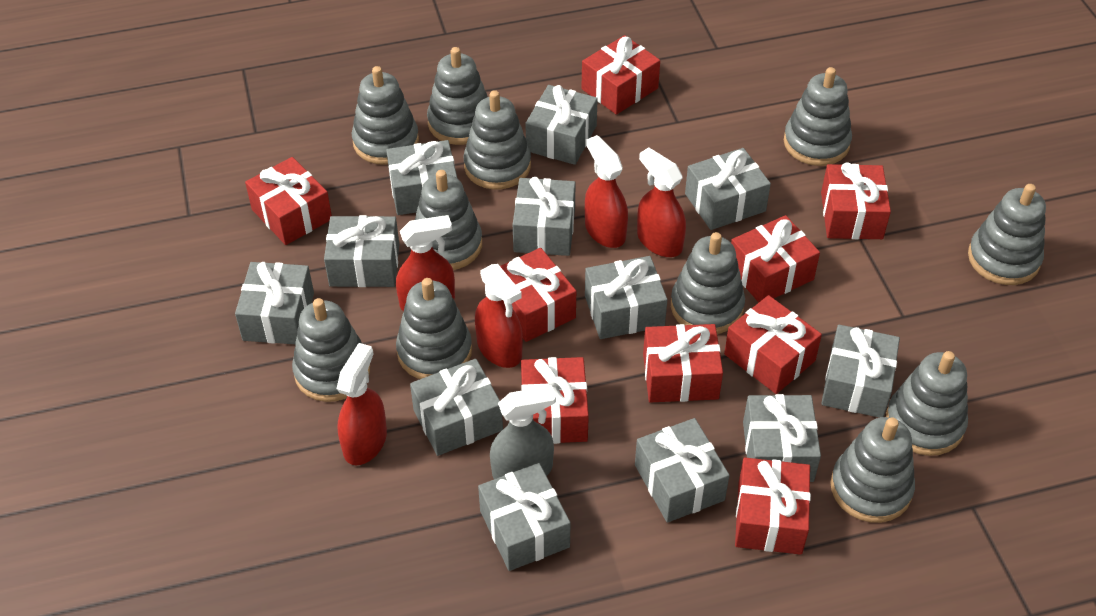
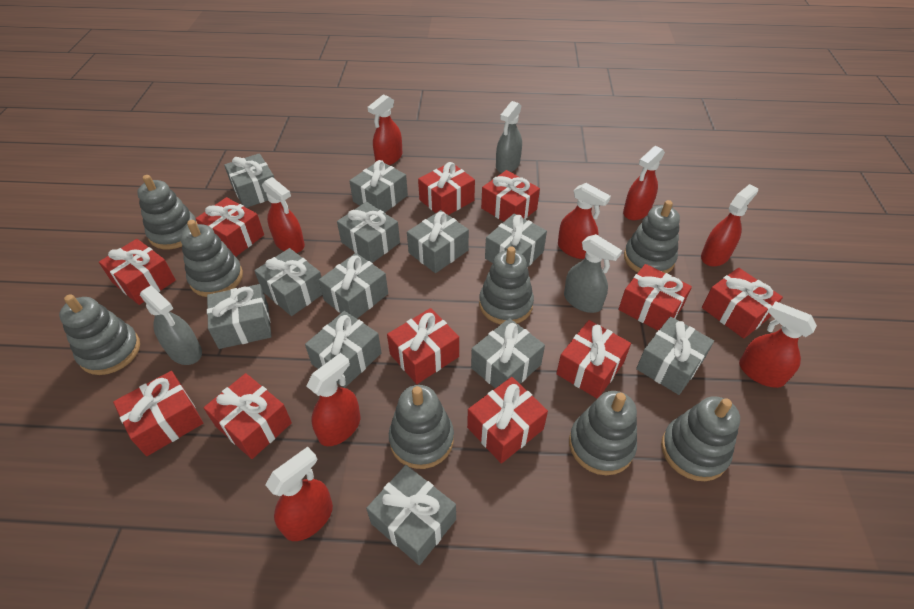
grey spray bottle: [490,385,556,479] = 1 -> [140,285,202,365] [496,101,522,173] [564,234,622,313] = 3
grey stacking toy: [292,298,370,402] [352,66,419,165] [396,278,472,379] [415,170,482,270] [427,47,488,145] [463,90,531,189] [671,232,745,334] [784,67,852,166] [830,417,915,523] [886,351,968,456] [968,184,1046,285] = 11 -> [59,294,140,375] [137,175,197,249] [181,220,243,297] [389,385,454,469] [479,246,534,324] [569,391,637,475] [624,200,680,273] [661,396,740,481] = 8
red gift: [245,157,332,245] [500,248,576,342] [521,357,589,444] [581,35,660,115] [643,324,723,403] [724,295,822,394] [731,215,820,303] [735,457,811,555] [821,162,891,239] = 9 -> [99,239,176,305] [113,371,203,456] [195,197,264,257] [204,373,292,459] [387,308,459,384] [418,162,475,215] [467,377,548,464] [481,170,540,222] [556,320,631,399] [618,264,692,331] [702,268,783,339] = 11
red spray bottle: [337,343,387,465] [396,215,455,311] [475,264,523,368] [585,135,628,248] [637,147,686,257] = 5 -> [262,177,305,253] [265,447,333,541] [306,353,360,446] [368,94,402,165] [558,183,611,259] [623,146,665,220] [701,184,758,267] [739,301,817,388] = 8

